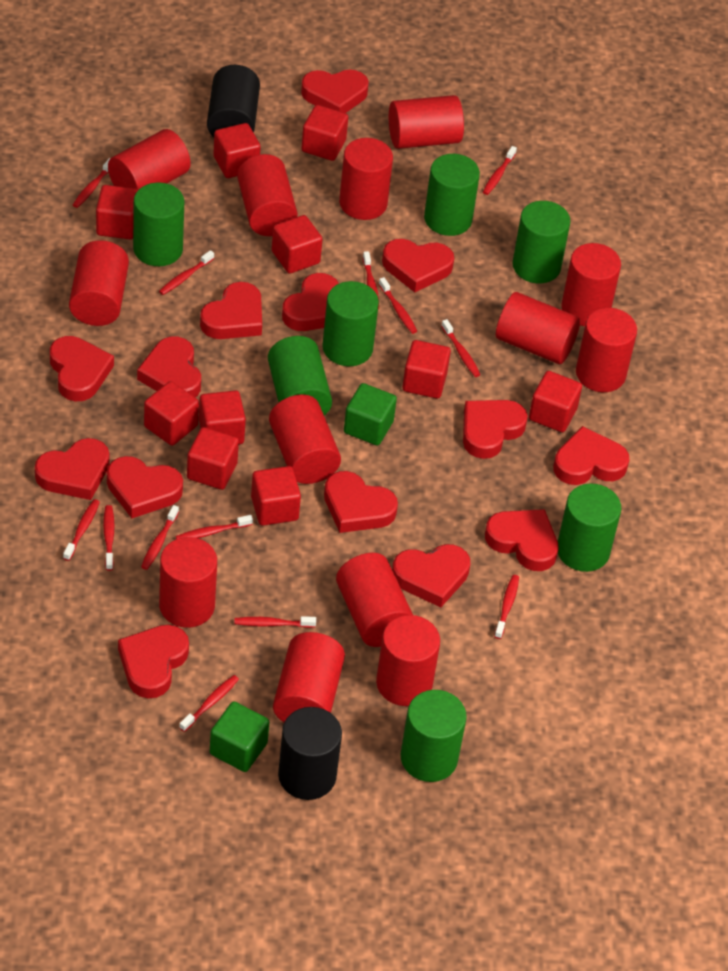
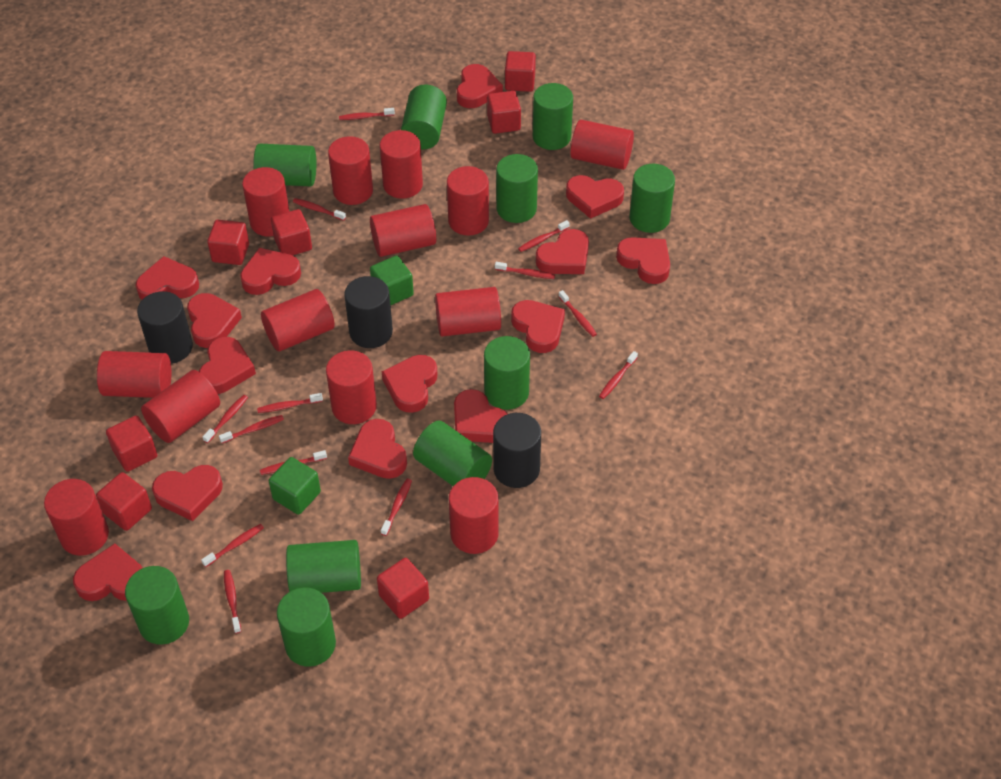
black cylinder: [207,65,260,137] [278,707,342,800] = 2 -> [137,291,193,364] [344,276,393,348] [493,413,541,488] = 3
green cylinder: [133,182,185,266] [268,336,332,416] [322,281,379,366] [401,690,467,782] [424,154,480,236] [512,201,571,283] [558,483,622,572] = 7 -> [125,566,189,645] [253,144,316,186] [277,587,336,667] [286,540,361,593] [401,84,447,150] [413,420,492,486] [484,336,530,410] [496,154,538,223] [533,83,573,150] [629,164,675,233] = 10
red cube: [96,185,138,239] [144,381,199,446] [187,427,239,490] [199,390,246,444] [213,123,261,178] [251,466,301,526] [272,215,323,274] [301,105,348,161] [402,340,451,399] [529,371,582,432] = 10 -> [96,472,152,531] [106,415,157,472] [207,220,249,265] [271,209,312,255] [377,558,429,619] [487,91,521,134] [505,51,536,92] = 7

